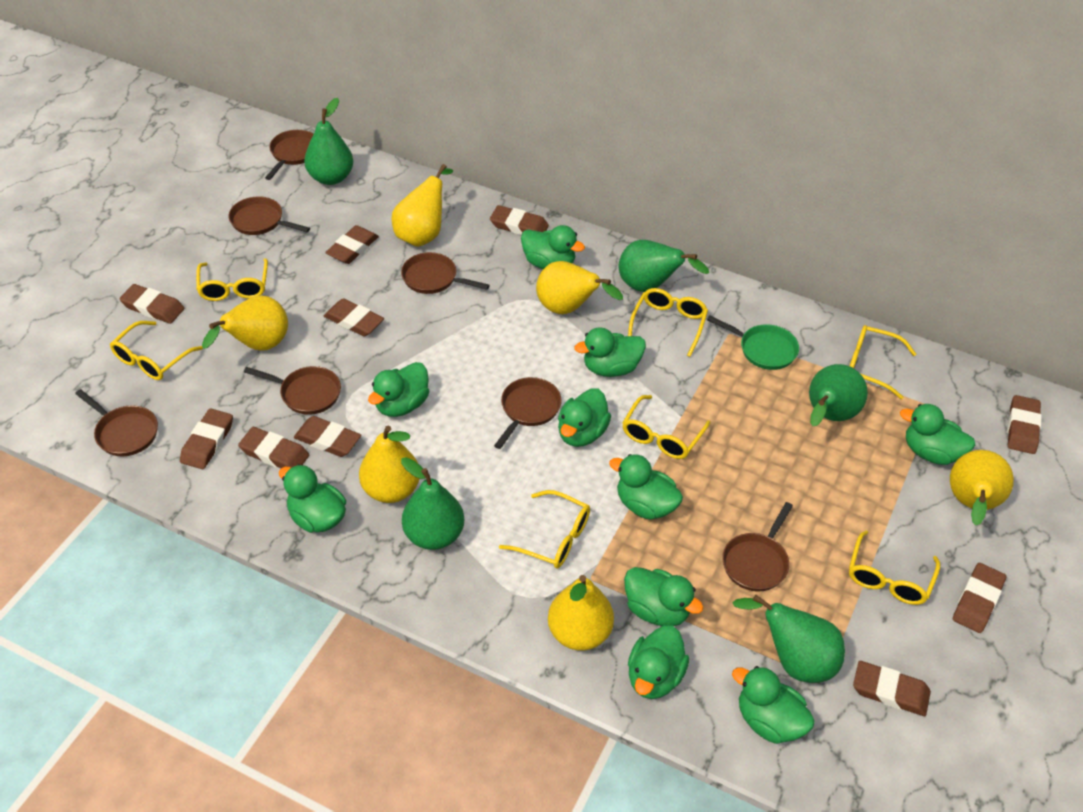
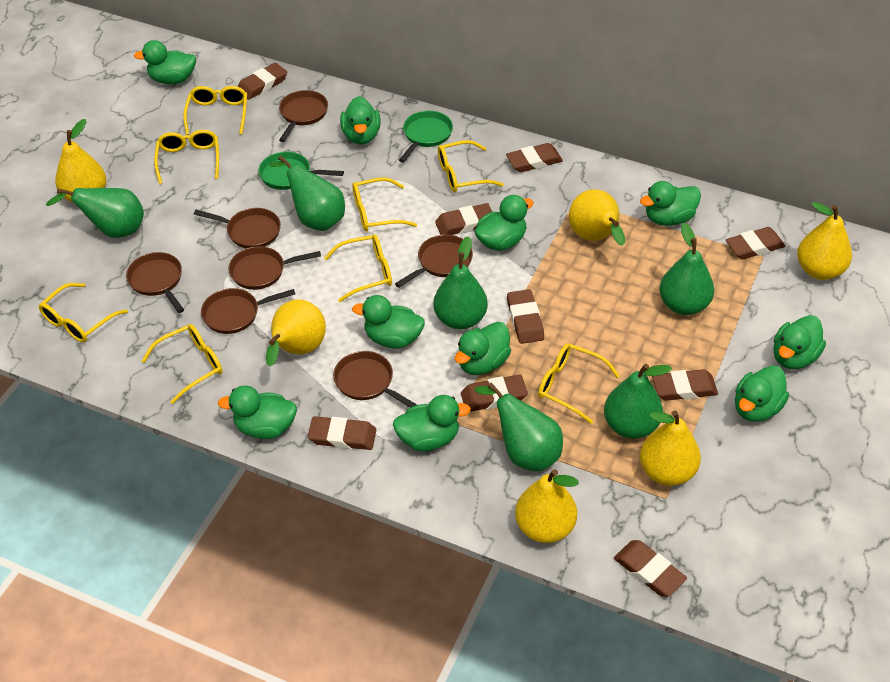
brown eraser: [120,284,185,324] [180,408,233,469] [238,427,309,468] [294,416,361,457] [324,298,384,337] [325,225,379,264] [490,205,549,235] [853,661,931,716] [953,563,1006,633] [1008,395,1042,454] = 10 -> [238,63,287,100] [308,416,376,450] [435,203,492,235] [461,374,528,412] [506,143,563,172] [507,289,544,344] [614,540,687,597] [652,369,718,401] [726,227,785,259] = 9
green pan: [707,316,799,370] = 1 -> [258,151,344,190] [399,111,453,163] = 2
green pear: [304,98,353,185] [401,457,464,550] [619,240,709,292] [732,595,845,683] [809,364,868,426] = 5 -> [46,188,144,238] [269,156,345,231] [433,236,488,329] [474,383,563,471] [604,364,672,439] [659,223,714,315] = 6
yellow glasses: [110,321,203,380] [196,258,268,301] [499,490,590,568] [622,395,710,459] [628,288,708,357] [849,530,940,605] [850,325,916,399] = 7 -> [38,283,128,343] [142,324,223,404] [154,130,219,184] [183,86,247,135] [324,234,392,302] [352,177,417,232] [438,140,504,192] [538,343,620,424] = 8

